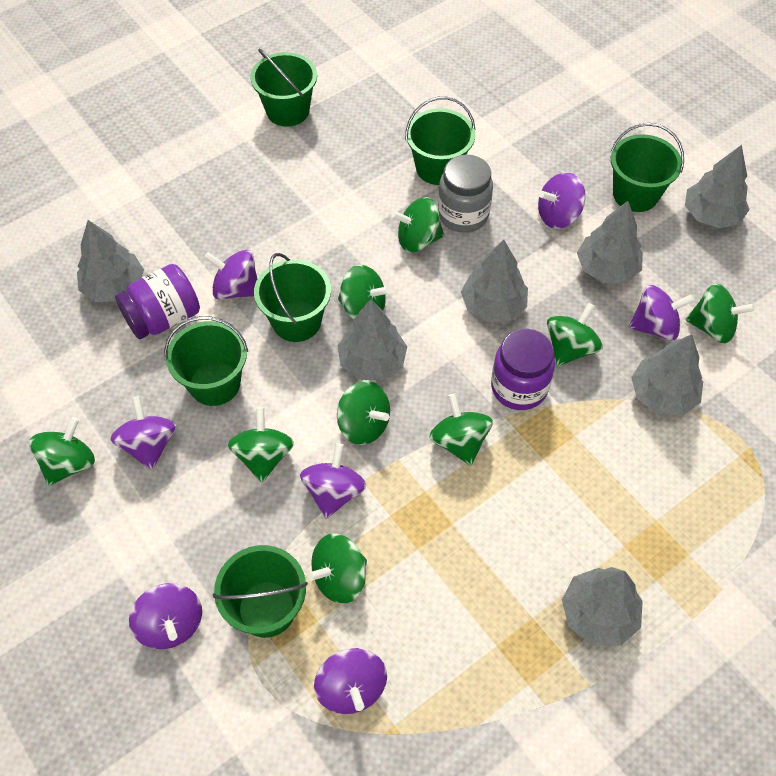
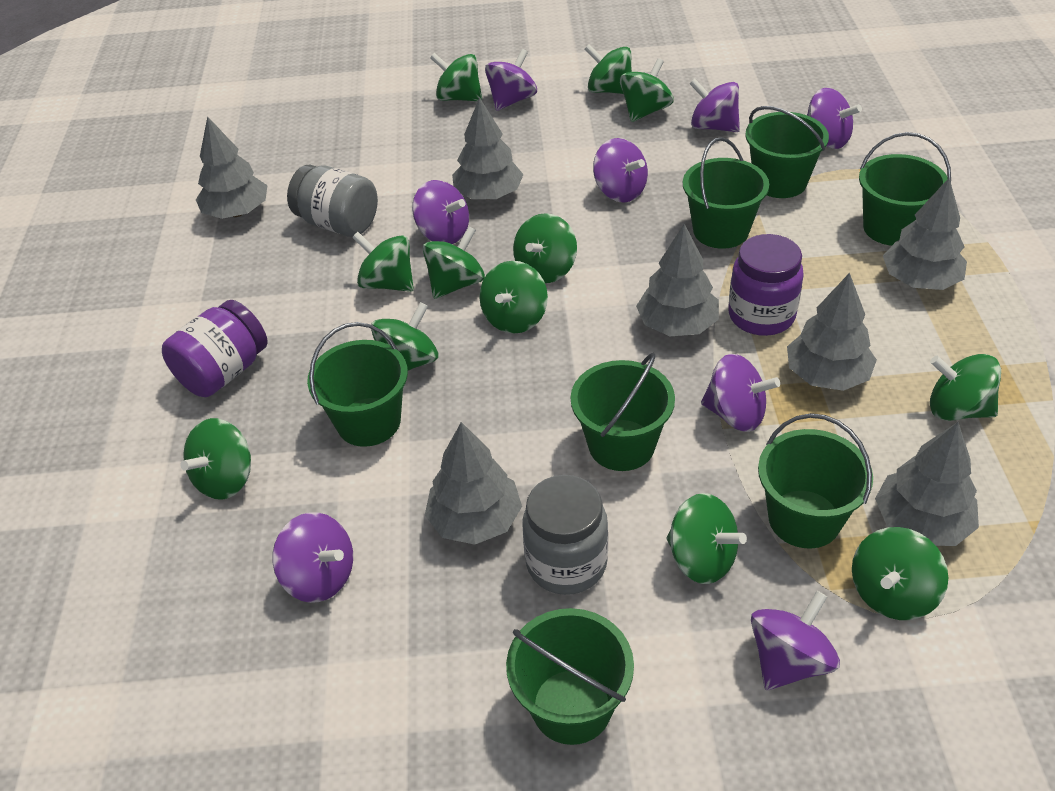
green bucket: [164,316,248,406] [213,545,308,638] [250,49,317,127] [254,253,331,342] [405,97,476,185] [611,123,684,212] = 6 -> [307,322,408,447] [506,608,634,745] [571,353,675,471] [683,137,769,249] [745,106,829,198] [758,413,873,548] [859,132,951,246] = 7
green spinning top: [29,417,95,486] [228,407,294,482] [307,533,367,604] [337,381,390,445] [338,265,390,320] [391,197,444,252] [429,393,493,466] [547,303,603,366] [686,283,755,344] = 9 -> [181,418,251,500] [352,232,414,292] [371,302,438,371] [423,226,485,299] [430,53,482,101] [479,261,548,334] [513,213,577,283] [584,44,632,94] [620,58,674,122] [667,493,747,584] [852,527,948,620] [930,354,1001,421] = 12
grey jar: [438,155,493,233] = 1 -> [287,165,378,237] [522,475,608,595] = 2
purple spinning top: [110,396,176,470] [129,583,202,649] [204,250,257,300] [300,443,366,519] [314,648,387,714] [538,172,586,229] [629,285,695,340] = 7 -> [272,512,353,603] [412,180,469,244] [485,49,537,111] [593,138,648,203] [689,78,740,132] [701,354,780,432] [751,591,840,690] [807,88,862,149] = 8

